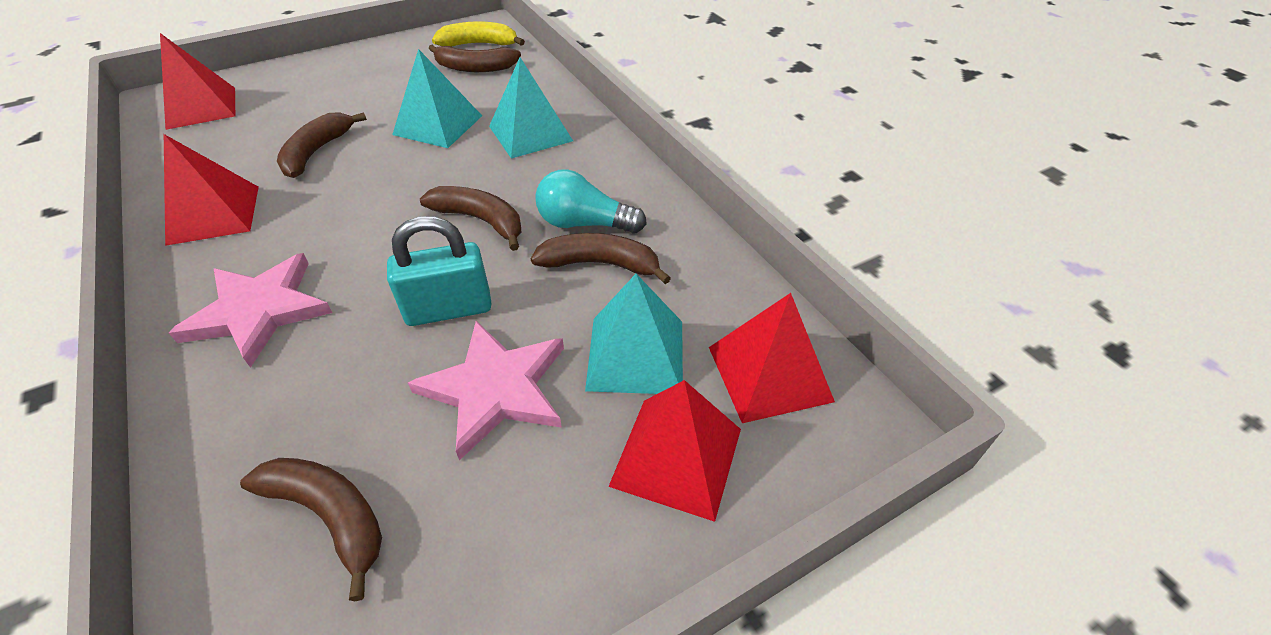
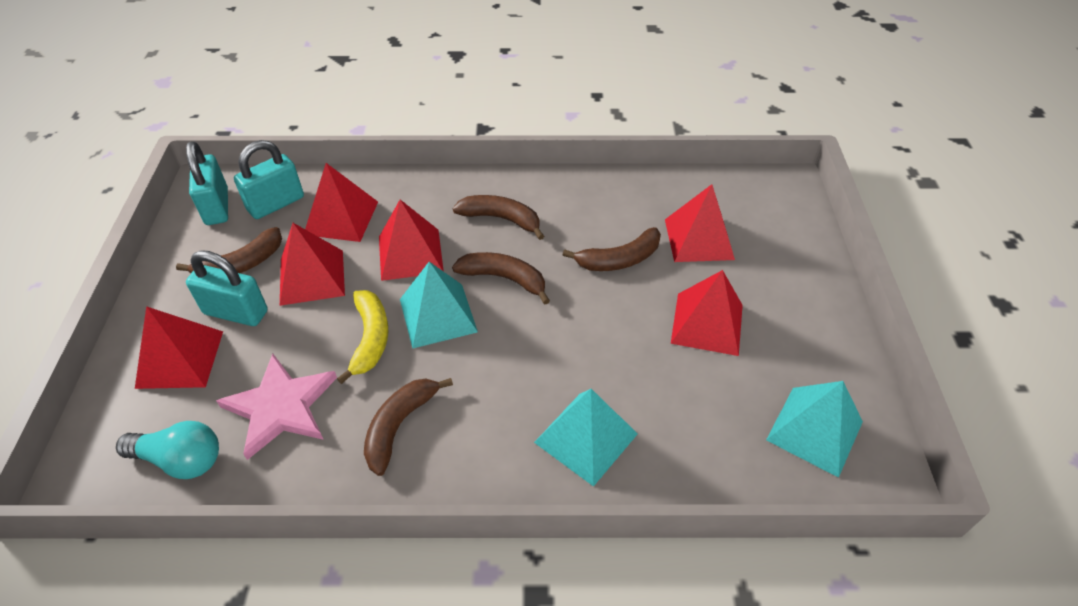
pink star: [169,253,333,368] [408,321,564,461] = 2 -> [216,354,337,460] = 1
red pyramid: [160,33,235,130] [164,134,259,246] [608,380,741,522] [709,293,835,423] = 4 -> [135,306,223,389] [280,223,345,306] [305,163,378,242] [379,200,444,281] [665,184,735,262] [671,270,743,356] = 6
turquoise padlock: [387,216,492,326] = 1 -> [186,141,228,225] [186,250,268,326] [234,140,304,219] = 3

